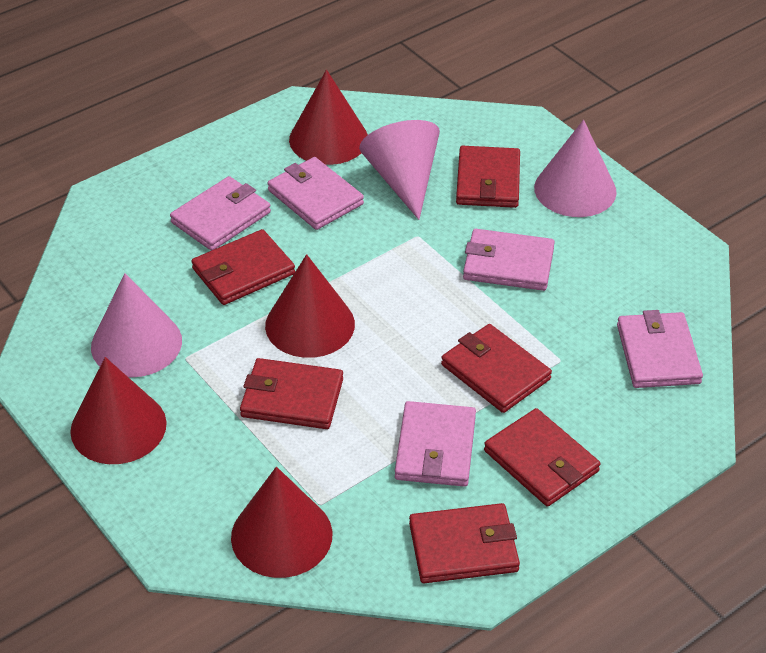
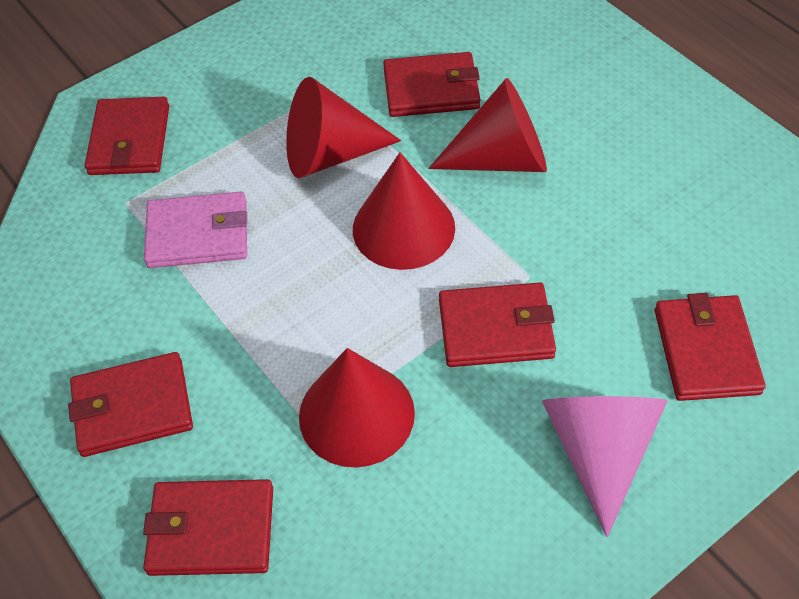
pink cone: [91,273,182,377] [359,120,440,220] [534,120,617,217] = 3 -> [542,396,667,537] = 1
pink wallet: [170,176,271,251] [268,157,364,230] [395,401,476,487] [463,229,555,291] [617,310,703,388] = 5 -> [144,192,247,268] = 1

